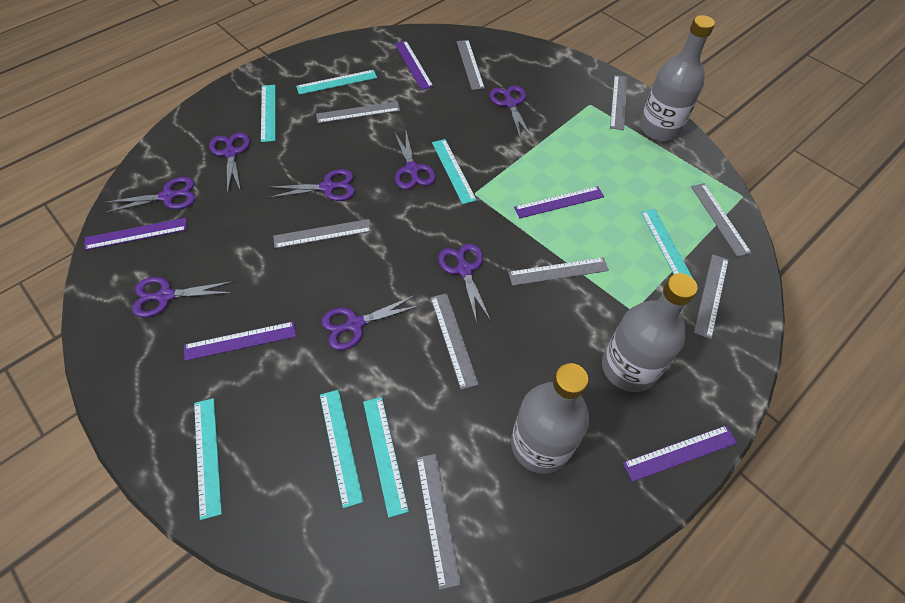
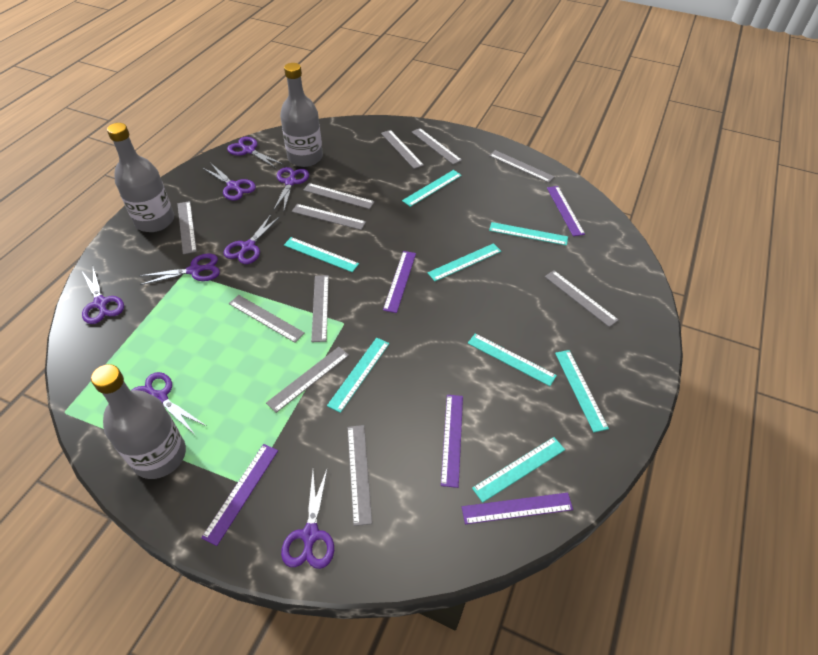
grey ruler: [273,219,372,249] [316,101,400,123] [416,454,461,590] [431,293,479,390] [457,40,485,90] [508,257,609,286] [610,75,627,130] [691,183,751,257] [694,254,729,339] = 9 -> [177,201,197,254] [229,295,305,343] [266,347,349,413] [292,204,366,230] [303,183,375,209] [311,275,329,342] [348,425,372,526] [381,130,424,169] [412,128,462,165] [489,150,555,183] [545,270,619,327] = 11
turquoise ruler: [194,398,222,520] [261,85,275,142] [296,70,377,95] [320,390,364,508] [363,397,409,518] [432,139,477,204] [641,209,693,278] = 7 -> [284,237,359,272] [327,338,389,413] [402,170,462,207] [427,243,501,281] [468,333,557,386] [472,437,565,503] [489,222,568,246] [555,350,609,432] = 8

